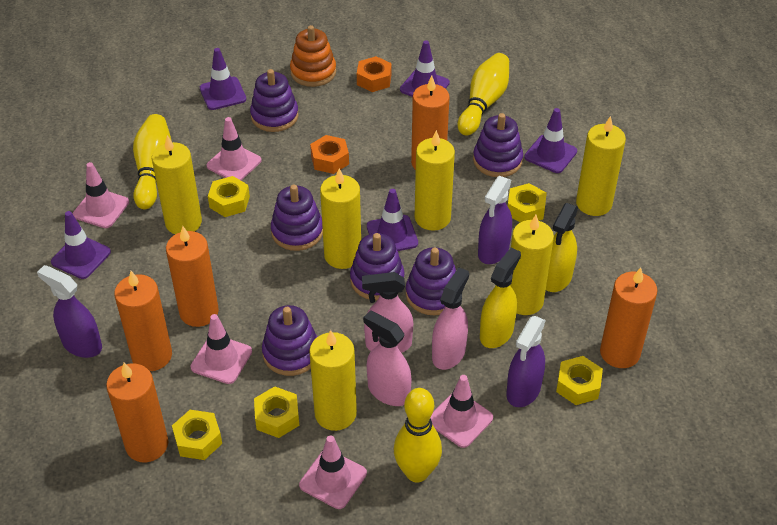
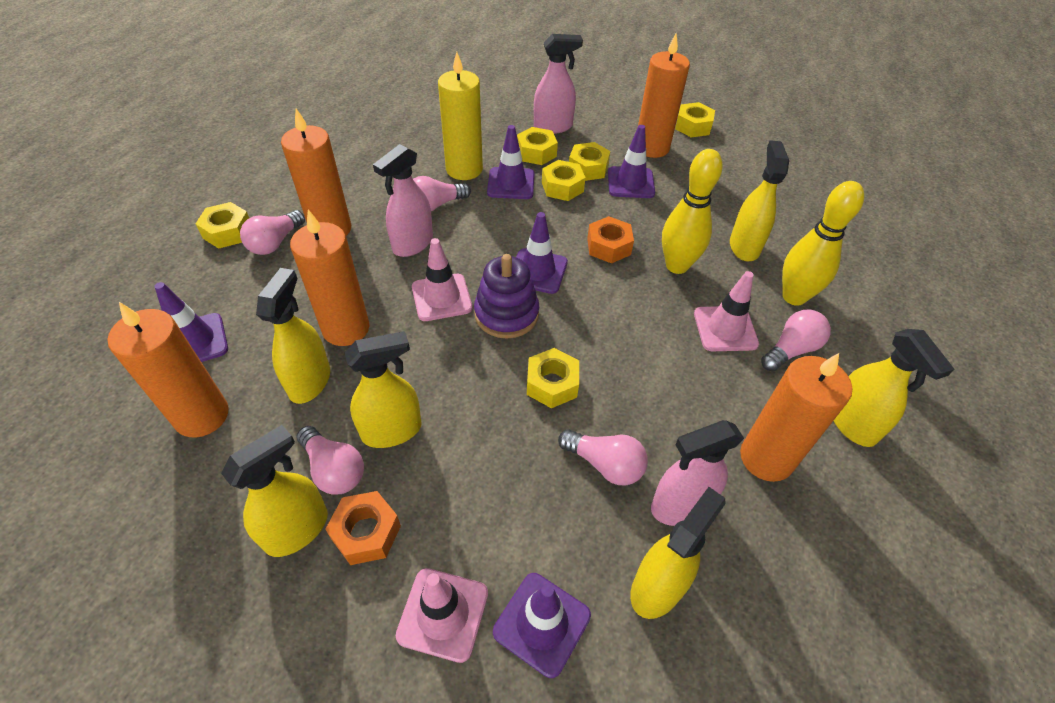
orange stacking toy: [290,25,336,87] = 1 -> none = 0
pink light bulb: none = 0 -> [240,210,305,255] [297,426,364,495] [413,176,471,211] [558,429,648,485] [761,310,831,371] = 5
pink traffic cone: [73,162,129,228] [191,314,252,384] [206,117,261,180] [299,435,367,509] [430,375,493,448] = 5 -> [396,568,488,663] [412,238,472,321] [694,271,759,351] = 3
purple spray bottle: [37,265,102,358] [478,176,512,264] [506,316,546,407] = 3 -> none = 0
purple stacking toy: [250,69,299,132] [262,305,317,376] [271,185,323,251] [350,233,405,300] [406,247,456,315] [473,113,523,177] = 6 -> [474,254,539,339] = 1
yellow bowling pin: [133,114,172,209] [394,388,442,483] [458,53,509,135] = 3 -> [662,149,723,274] [782,181,864,306] = 2
yellow candle: [152,135,202,234] [309,330,357,431] [320,169,361,269] [415,130,455,231] [510,215,554,315] [576,116,626,216] = 6 -> [438,52,483,180] = 1
yellow nut: [172,410,222,460] [208,176,250,217] [254,386,299,438] [508,183,547,223] [556,356,603,405] = 5 -> [196,202,249,249] [517,127,558,165] [527,348,579,408] [542,160,586,201] [569,142,611,181] [675,102,715,138] = 6
yellow spray bottle: [480,248,521,348] [546,203,578,292] = 2 -> [221,425,328,557] [256,268,330,404] [345,331,422,448] [630,487,726,619] [730,140,789,261] [834,329,955,447] = 6

